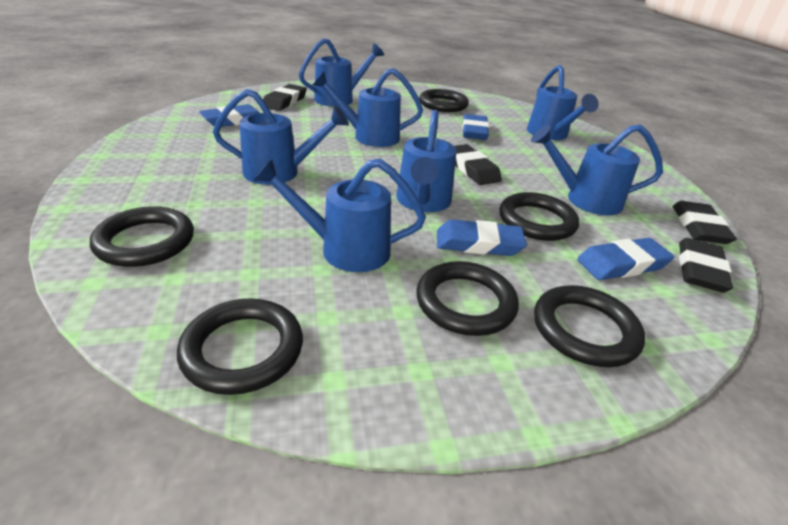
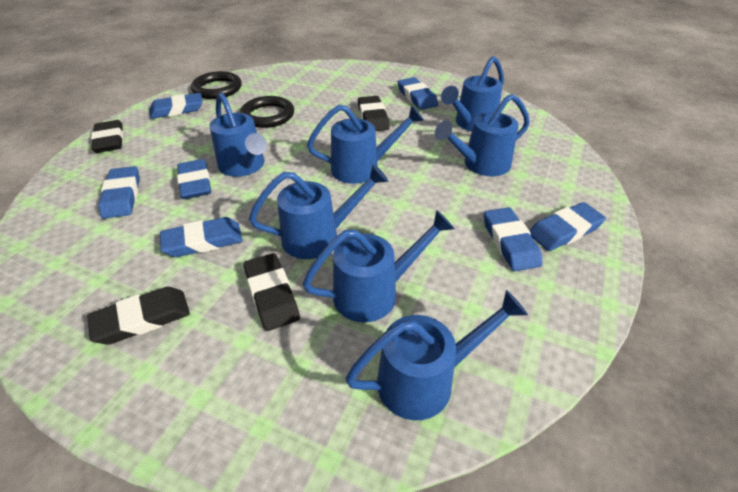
black ring: [90,206,194,267] [177,298,303,395] [416,261,519,336] [419,89,469,112] [499,192,579,241] [534,285,645,367] = 6 -> [191,71,242,99] [240,96,294,128] = 2
blue eraser: [199,104,260,127] [437,219,527,256] [462,114,489,140] [577,238,674,280] = 4 -> [98,166,140,219] [149,93,203,119] [160,217,243,257] [177,159,211,199] [398,77,438,110] [484,207,542,271] [529,202,606,251] = 7

